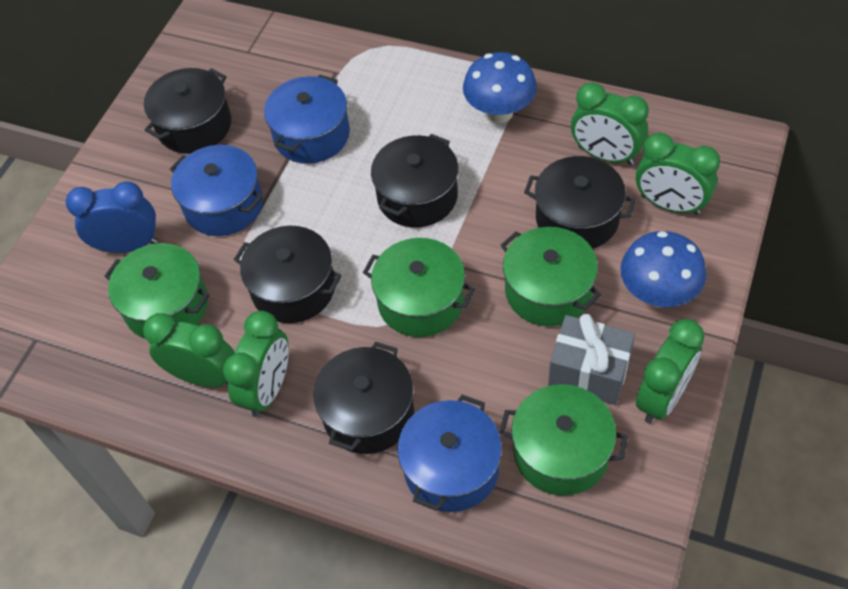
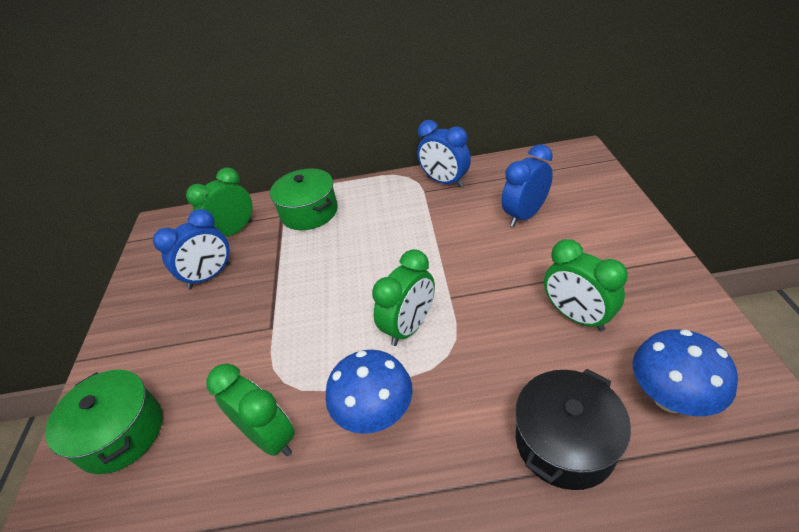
black pot: [144,68,231,154] [234,226,342,323] [313,342,414,454] [371,134,458,228] [524,156,636,249] = 5 -> [515,369,631,490] = 1
blue clock: [66,181,158,253] = 1 -> [153,209,231,289] [417,120,471,187] [502,144,553,227] = 3
blue pot: [170,145,263,236] [264,75,350,164] [397,395,502,512] = 3 -> none = 0
green clock: [143,313,235,387] [223,311,289,417] [571,82,649,165] [636,133,720,215] [636,319,704,423] = 5 -> [186,167,252,237] [206,364,295,456] [372,249,435,346] [544,239,628,332] = 4
green pot: [104,243,209,339] [363,238,475,337] [499,384,628,496] [501,227,601,326] = 4 -> [45,370,162,474] [270,168,338,230] = 2
grey gift: [548,314,635,405] = 1 -> none = 0

